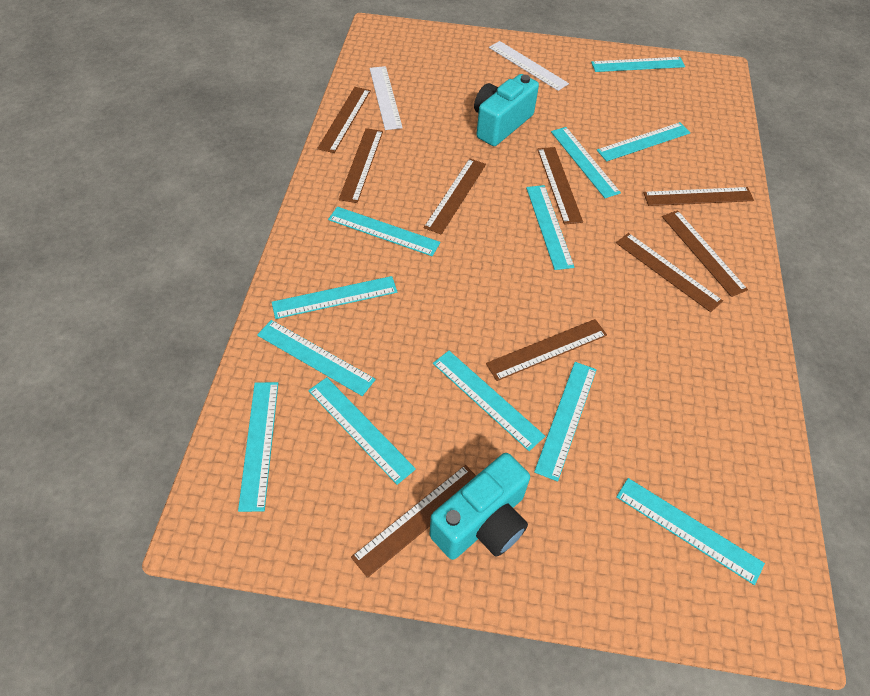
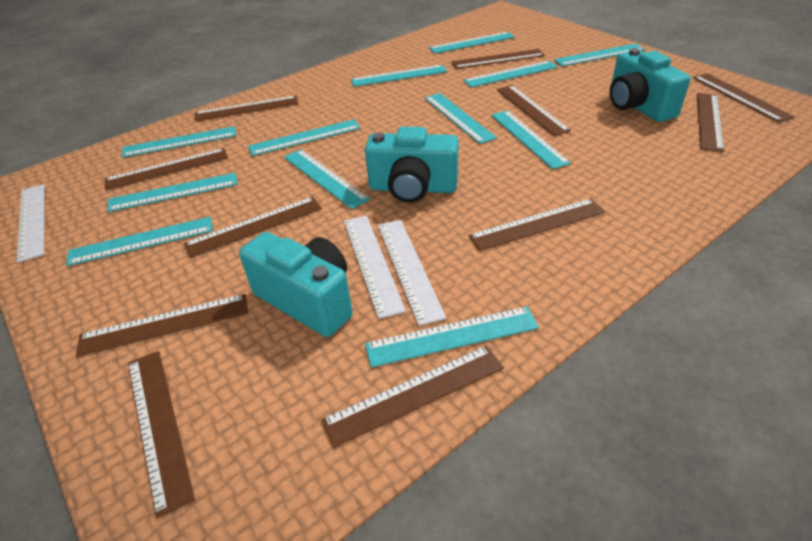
brown ruler: [317,87,371,153] [339,128,383,203] [351,465,476,578] [424,158,486,235] [486,319,607,381] [537,147,583,225] [616,233,723,312] [643,187,754,206] [662,210,748,297] = 9 -> [76,294,248,357] [105,148,228,190] [128,351,195,518] [184,197,322,258] [195,96,299,121] [321,346,504,448] [451,49,545,69] [469,199,605,251] [497,85,571,136] [693,73,794,122] [697,93,724,152] = 11
turquoise camera: [430,453,530,560] [474,74,539,146] = 2 -> [239,232,353,337] [365,127,459,203] [610,48,691,122] = 3
white ruler: [370,66,403,130] [489,41,569,91] = 2 -> [17,184,45,263] [344,216,406,319] [378,220,446,326] = 3

